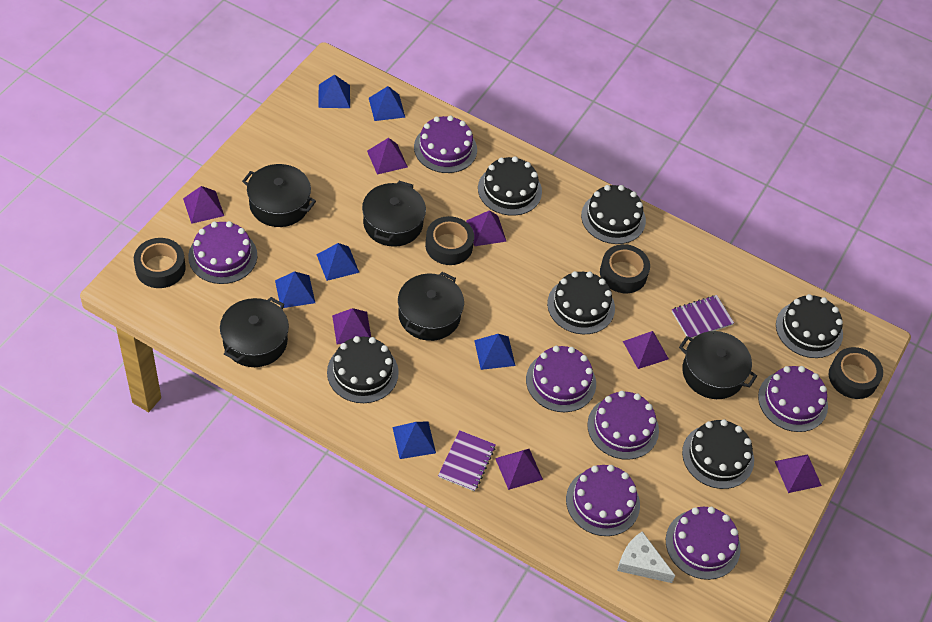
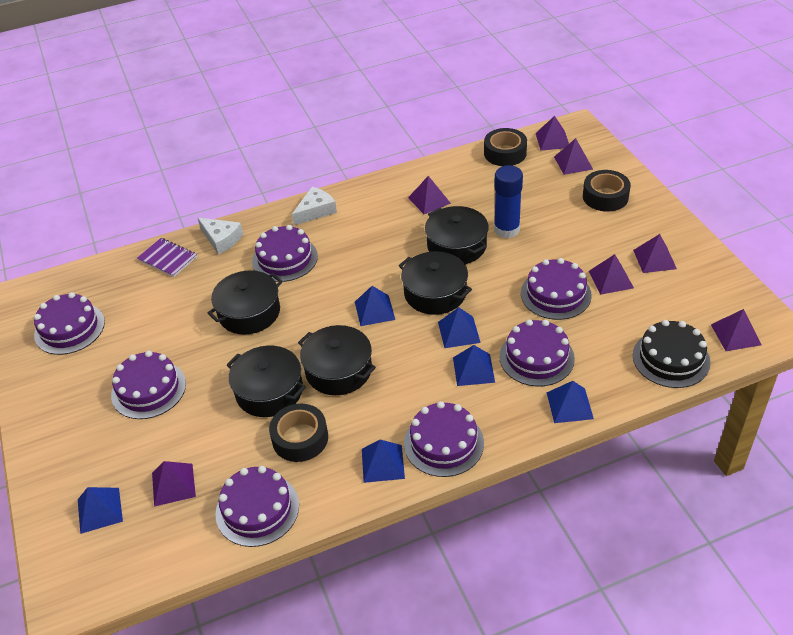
black cake: [327,336,399,403] [478,156,542,216] [547,271,615,334] [581,185,646,244] [682,419,754,489] [776,294,843,358] = 6 -> [633,320,711,388] = 1
black tape: [134,238,186,288] [425,216,474,265] [600,244,650,293] [829,347,883,399] = 4 -> [269,404,328,462] [484,128,527,166] [583,170,631,212] = 3
blue glue stick: none = 0 -> [494,165,523,238] = 1
purple notebook: [438,430,496,492] [672,295,734,338] = 2 -> [137,238,197,277] = 1
white cheese: [617,531,675,583] = 1 -> [198,218,243,254] [292,187,337,225] = 2

